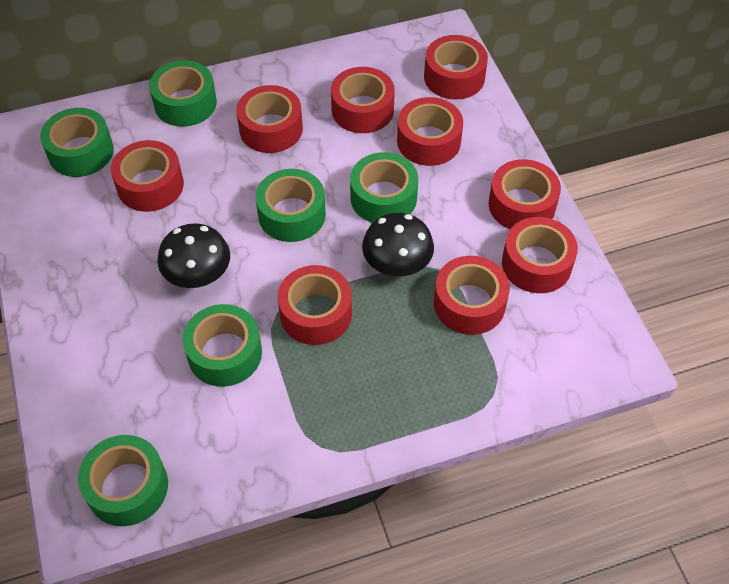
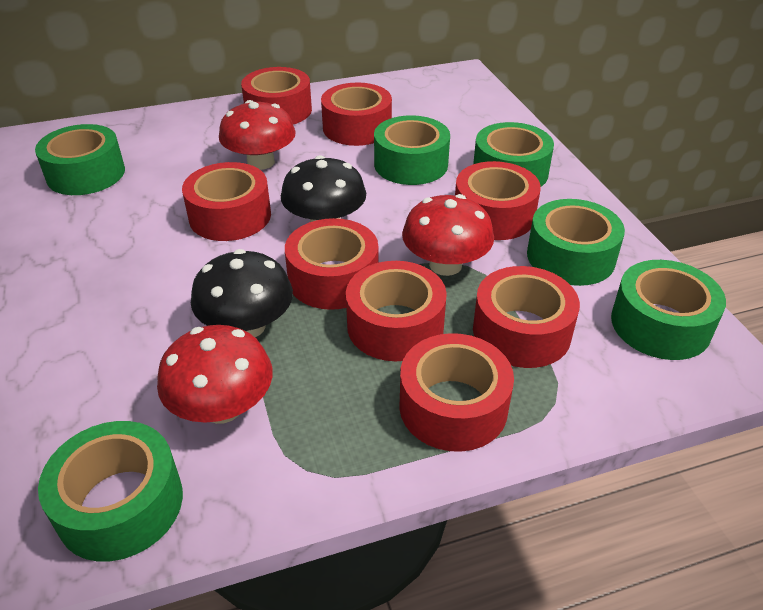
red mushroom: none = 0 -> [157,325,273,424] [219,100,296,170] [402,194,494,276] = 3
red tape: [111,140,184,212] [236,85,303,153] [278,265,352,345] [331,67,395,133] [397,97,463,166] [424,35,488,100] [434,256,510,335] [488,159,561,229] [502,217,578,293] = 9 -> [182,162,271,241] [241,67,312,125] [285,218,378,310] [321,82,392,146] [346,261,447,361] [399,333,514,452] [455,161,541,240] [473,266,580,368] = 8

